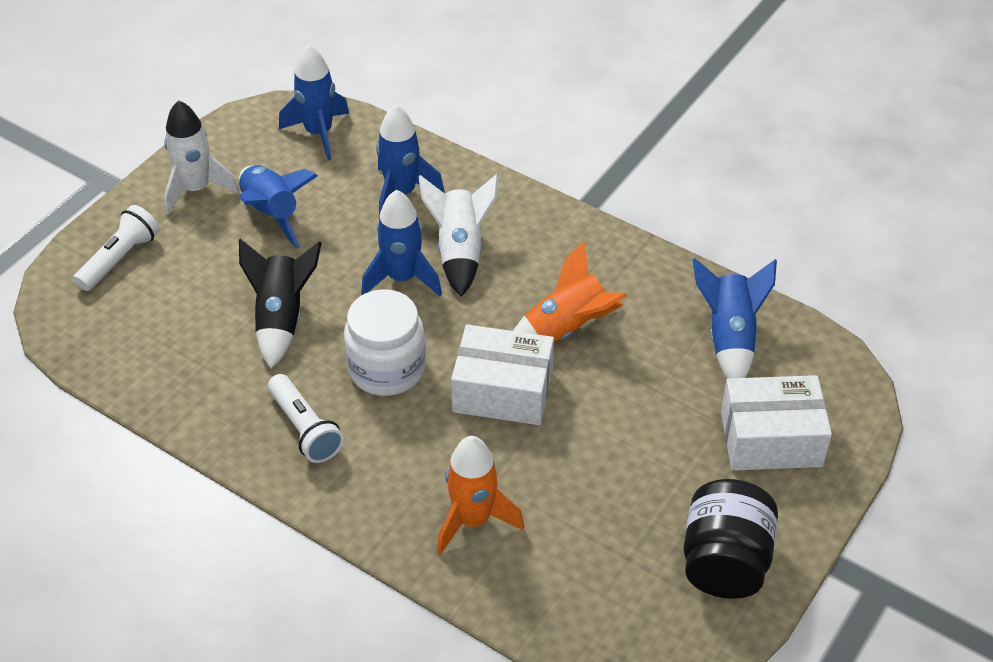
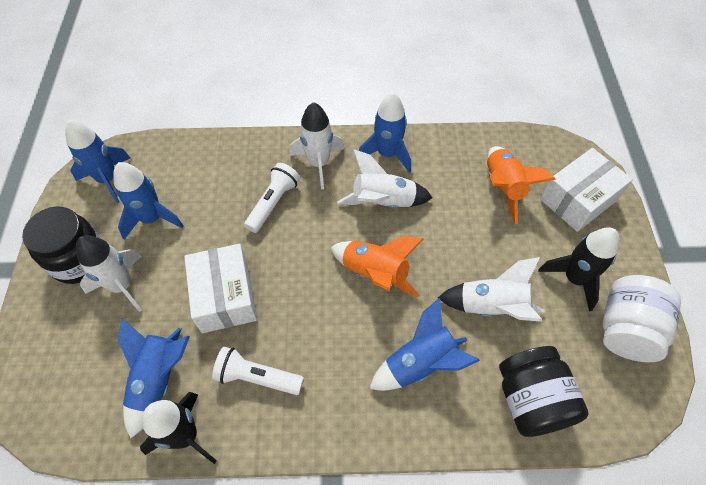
black jar: [683,479,778,599] = 1 -> [22,206,101,284] [499,346,589,437] = 2
black rocket: [239,239,322,368] = 1 -> [140,392,217,464] [538,227,620,311] = 2
white rocket: [164,100,239,214] [419,174,499,297] = 2 -> [76,235,142,312] [290,102,344,189] [337,149,433,208] [438,257,545,322] = 4

